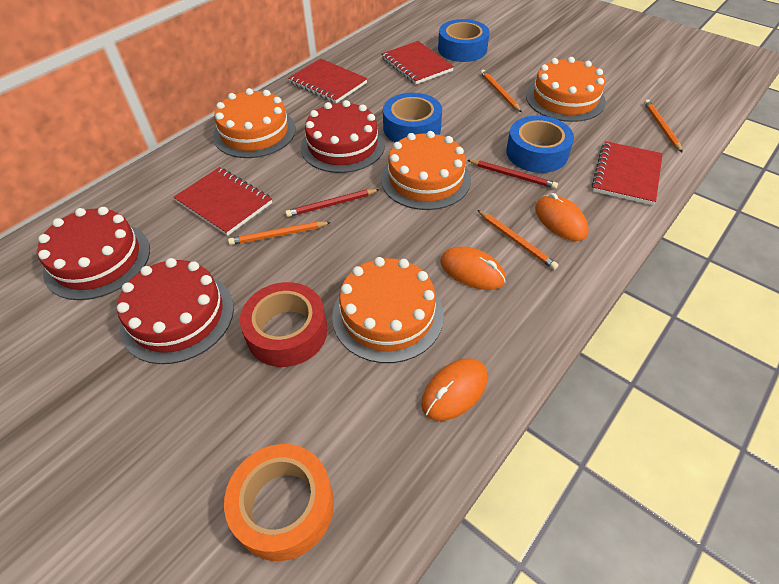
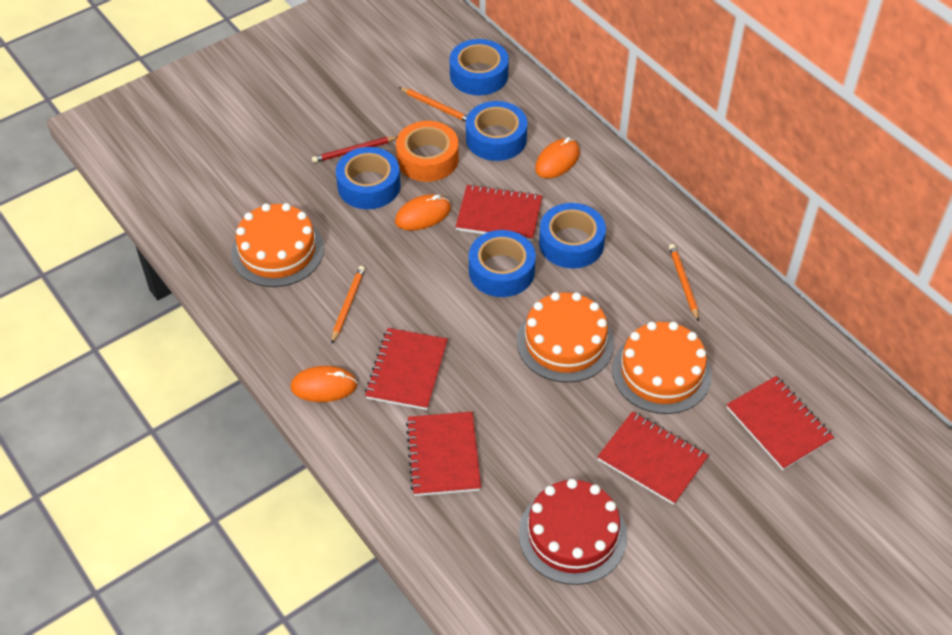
blue tape: [383,93,442,142] [438,19,489,62] [506,116,574,173] = 3 -> [336,147,400,209] [450,39,509,95] [466,101,527,161] [469,230,536,297] [539,203,606,268] = 5
orange cake: [213,88,296,158] [332,257,444,363] [381,131,471,210] [526,57,606,122] = 4 -> [231,203,324,287] [517,292,614,383] [612,322,712,414] = 3
orange pencil: [228,221,331,245] [477,210,558,270] [480,70,522,112] [644,99,683,153] = 4 -> [331,266,365,344] [399,87,467,122] [669,244,699,321] = 3
red cake: [37,207,150,300] [117,258,234,364] [301,100,385,173] = 3 -> [519,479,627,585] = 1
red notebook: [173,167,272,236] [288,58,368,103] [381,41,454,85] [592,141,663,205] = 4 -> [365,328,448,410] [406,412,481,496] [456,184,542,241] [597,411,709,505] [727,376,834,470] = 5
red pencil: [285,189,380,217] [467,160,558,189] = 2 -> [312,136,397,163] = 1
red tape: [240,282,328,367] = 1 -> none = 0

